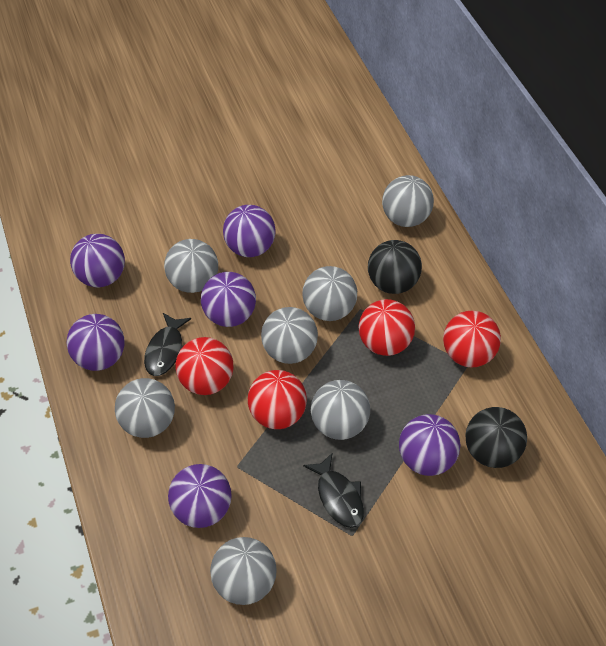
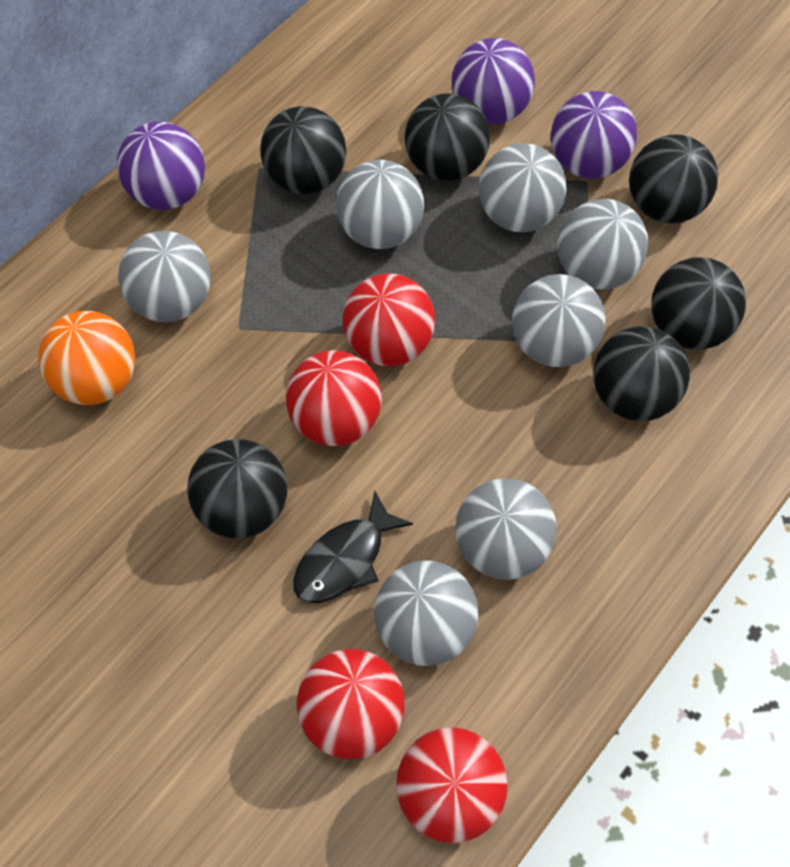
black ball: [368,240,422,294] [465,407,527,468] = 2 -> [187,439,287,539] [260,106,347,194] [405,93,490,181] [593,326,690,421] [629,134,718,223] [651,257,746,350] = 6
black fish: [144,313,191,376] [303,452,364,528] = 2 -> [293,491,413,603] = 1
orange ball: none = 0 -> [38,311,135,405] = 1
purple ball: [66,314,125,371] [70,234,125,287] [168,464,232,528] [201,272,256,327] [223,205,276,257] [399,414,460,476] = 6 -> [117,122,205,210] [452,38,535,125] [551,91,637,179] = 3

